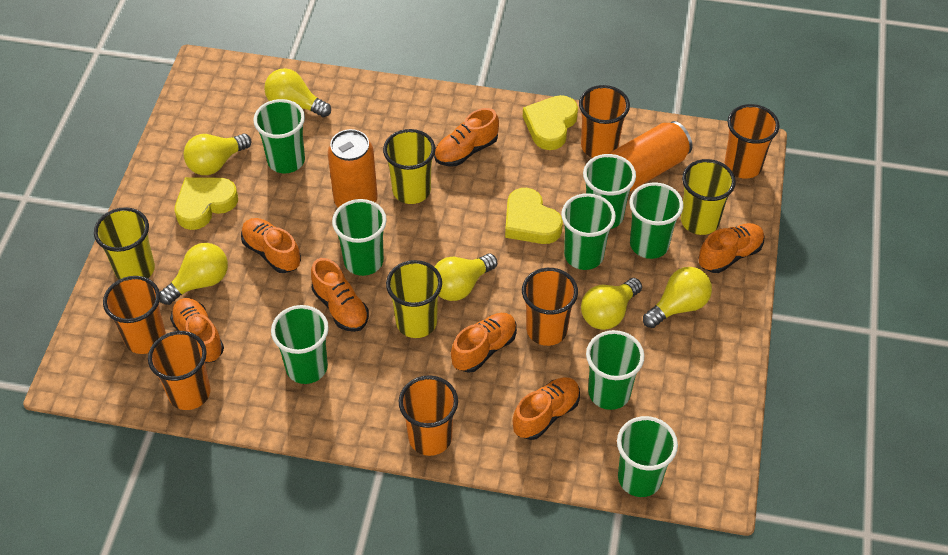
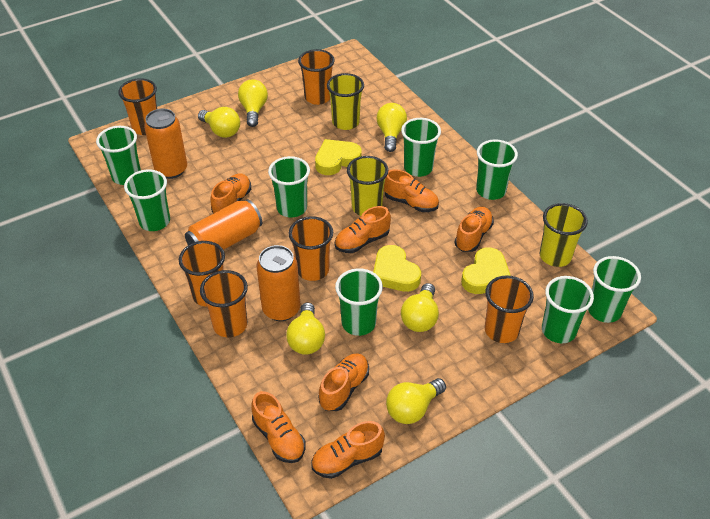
orange can: [328,129,378,208] [608,121,692,192] = 2 -> [144,109,187,179] [185,199,262,250] [256,245,300,321] = 3
yellow cup: [94,207,155,280] [383,129,435,204] [386,260,442,338] [681,159,736,235] = 4 -> [327,73,364,130] [347,156,388,216] [540,203,588,267] = 3

